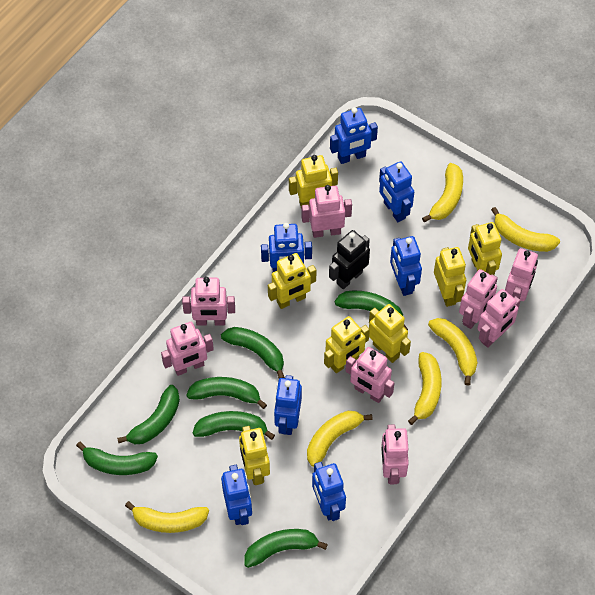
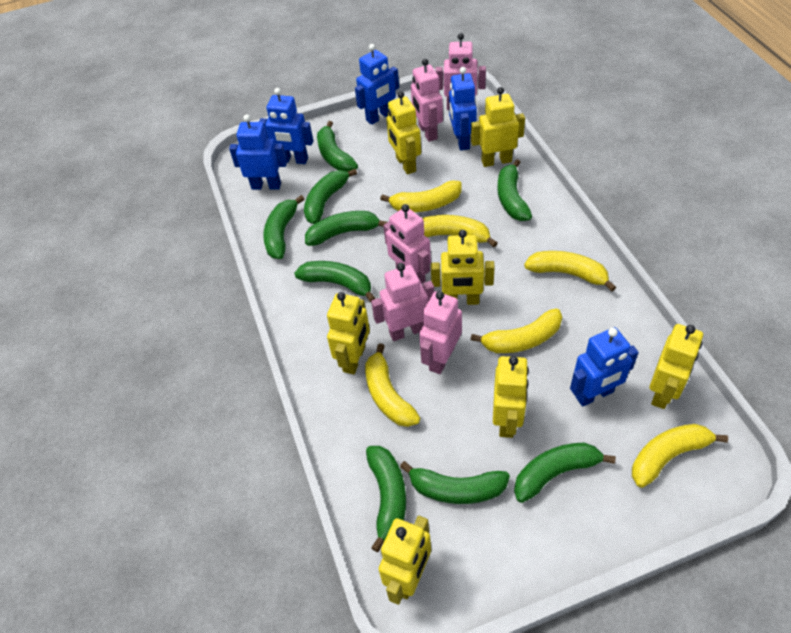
black robot: [329,230,370,289] = 1 -> none = 0
blue robot: [221,465,252,525] [261,223,312,272] [274,375,302,435] [312,462,346,521] [330,107,378,164] [379,161,414,222] [390,236,422,296] = 7 -> [229,114,287,190] [259,88,313,164] [355,44,399,125] [449,67,477,151] [570,327,639,407] = 5
green banana: [76,442,158,475] [117,385,180,444] [186,377,267,409] [193,411,275,440] [221,327,285,379] [244,529,328,568] [335,291,408,330] = 7 -> [263,195,305,259] [294,261,376,302] [304,169,357,224] [305,211,387,246] [317,121,358,172] [366,446,406,552] [400,461,510,504] [498,159,532,221] [514,442,616,503] = 9
pink robot: [161,322,214,376] [182,277,235,326] [302,185,352,238] [346,347,394,403] [381,425,409,484] [459,269,498,329] [477,289,521,348] [505,248,538,301] = 8 -> [371,263,434,341] [383,204,431,284] [411,59,443,142] [419,291,462,374] [435,33,486,110] = 5

